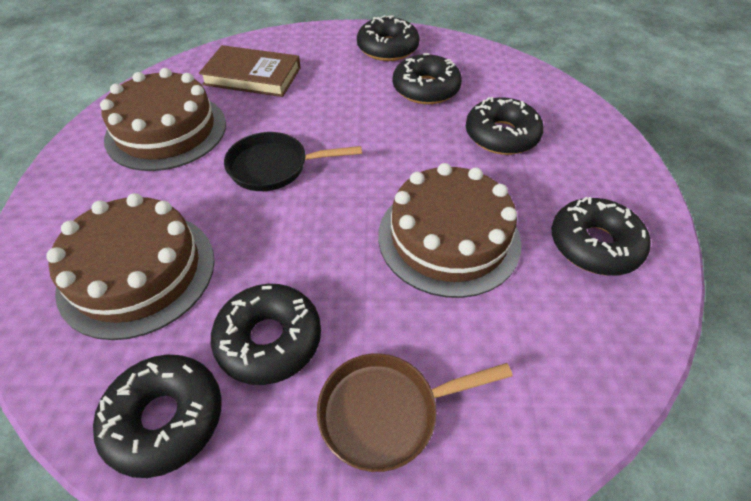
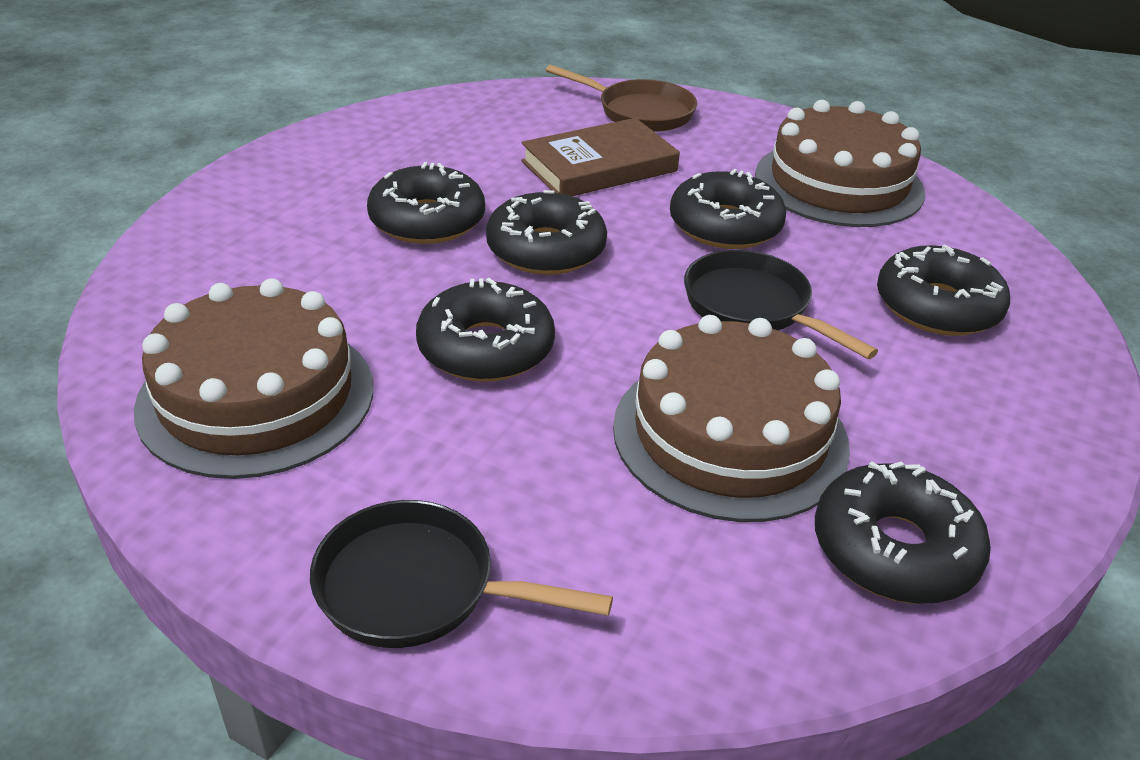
black pan: [224,132,362,191] = 1 -> [310,500,613,648] [684,250,878,359] = 2

